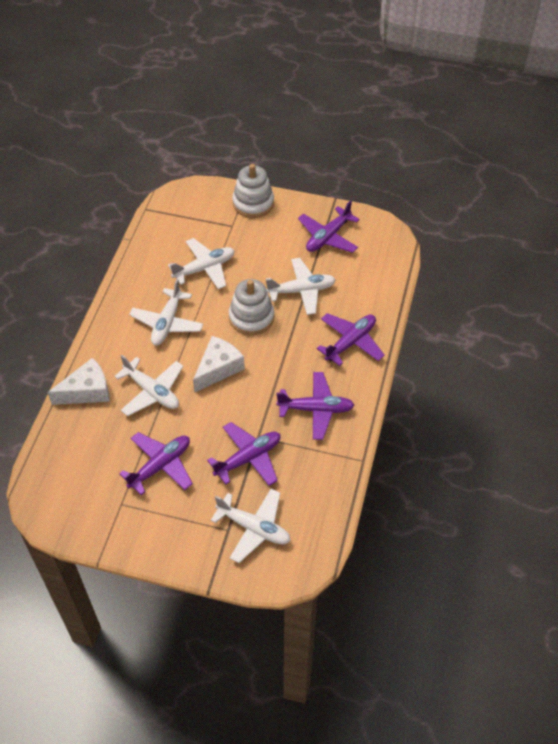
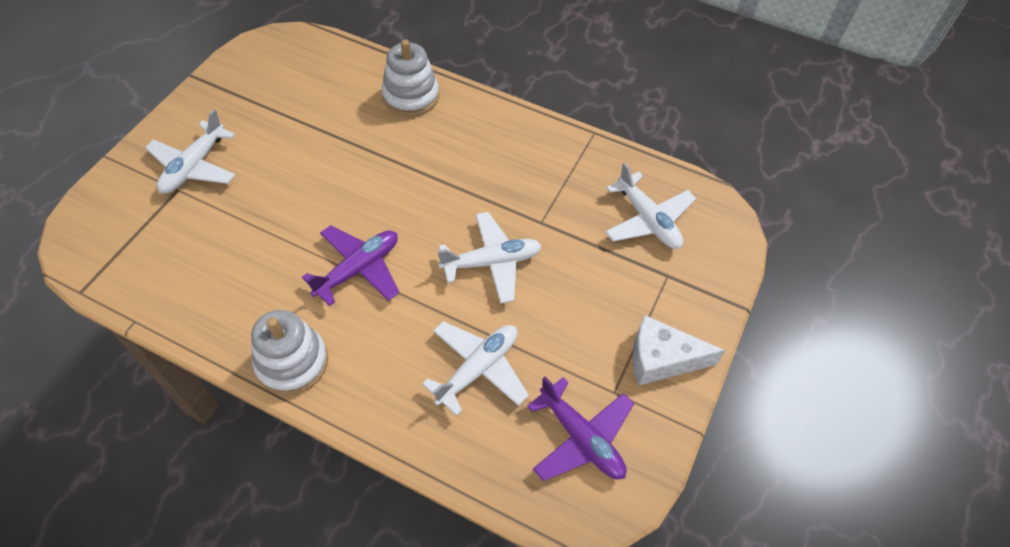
purple plane: [119,432,193,495] [207,422,280,486] [276,372,354,440] [298,200,360,253] [317,313,385,366] = 5 -> [302,225,399,306] [527,377,634,481] = 2
white cheese: [48,358,110,405] [193,336,245,392] = 2 -> [633,315,725,386] = 1
white plane: [114,355,183,416] [129,279,203,345] [168,238,235,289] [211,489,290,563] [266,258,336,315] = 5 -> [145,109,236,194] [422,321,529,416] [437,212,542,304] [605,162,696,249] = 4

